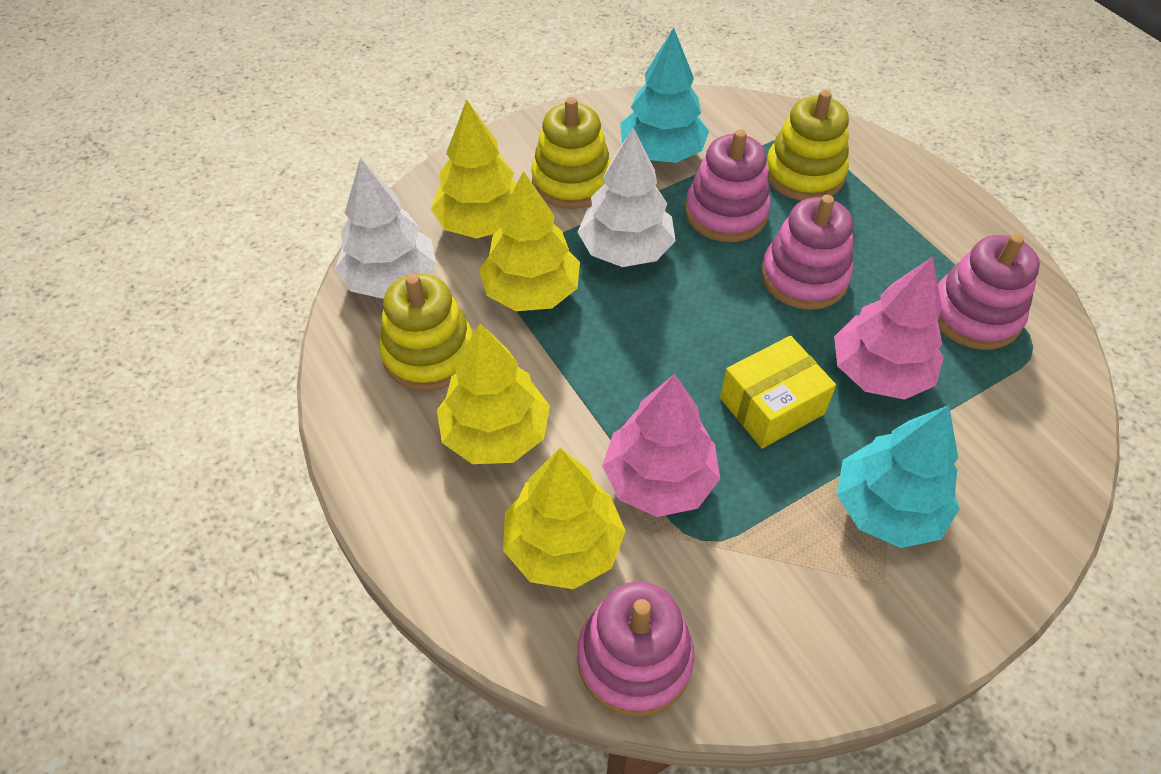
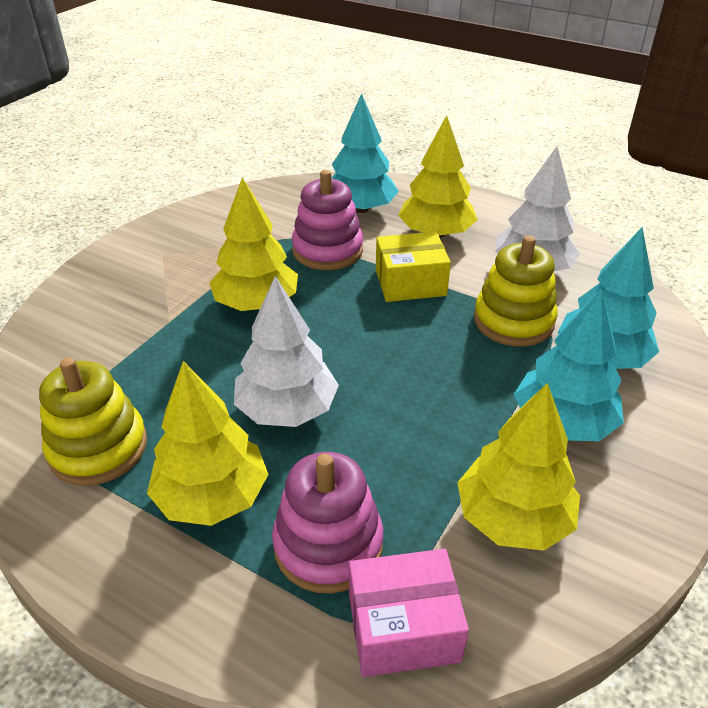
pink box: none = 0 -> [349,549,469,677] = 1
pink stacking toy: [577,582,694,717] [685,129,771,242] [761,195,853,310] [938,234,1040,350] = 4 -> [272,452,383,594] [292,170,363,270] = 2
pink tree: [602,374,720,517] [834,257,944,400] = 2 -> none = 0
turquoise tree: [620,28,709,163] [837,405,960,548] = 2 -> [331,93,399,213] [514,289,624,441] [558,227,659,369] = 3
yellow stacking toy: [379,273,473,391] [531,97,611,209] [766,90,849,201] = 3 -> [39,357,147,486] [474,235,558,347] = 2

